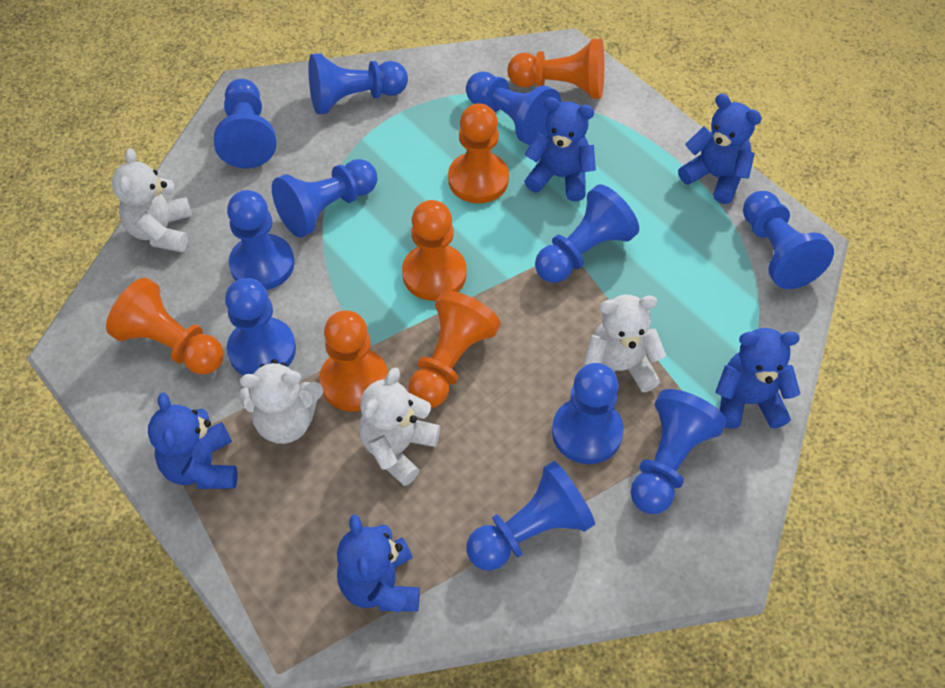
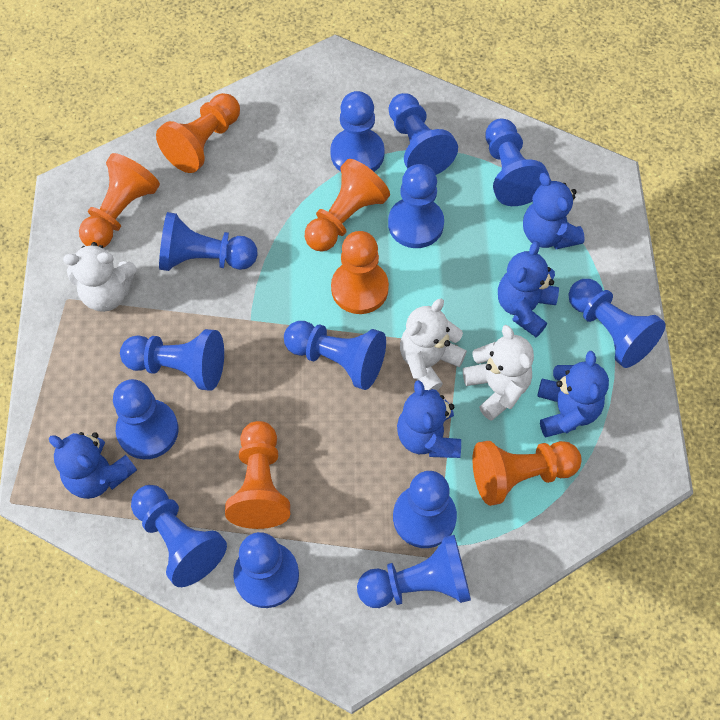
blue pawn: [214,79,276,168] [225,278,296,376] [227,190,294,290] [272,159,377,238] [308,53,408,114] [466,71,561,146] [467,461,595,571] [535,184,639,283] [552,363,623,464] [630,389,727,514] [743,191,834,289] = 11 -> [113,379,178,459] [120,329,224,391] [131,485,227,587] [159,212,258,271] [233,532,299,608] [284,321,386,390] [330,91,385,172] [357,535,471,608] [388,164,444,248] [389,93,458,175] [393,471,457,548] [485,118,550,206] [568,279,666,368] = 13
white teddy bear: [112,148,192,252] [238,359,323,444] [359,368,440,486] [584,295,666,392] = 4 -> [63,242,136,312] [400,299,467,390] [463,325,534,421] = 3

